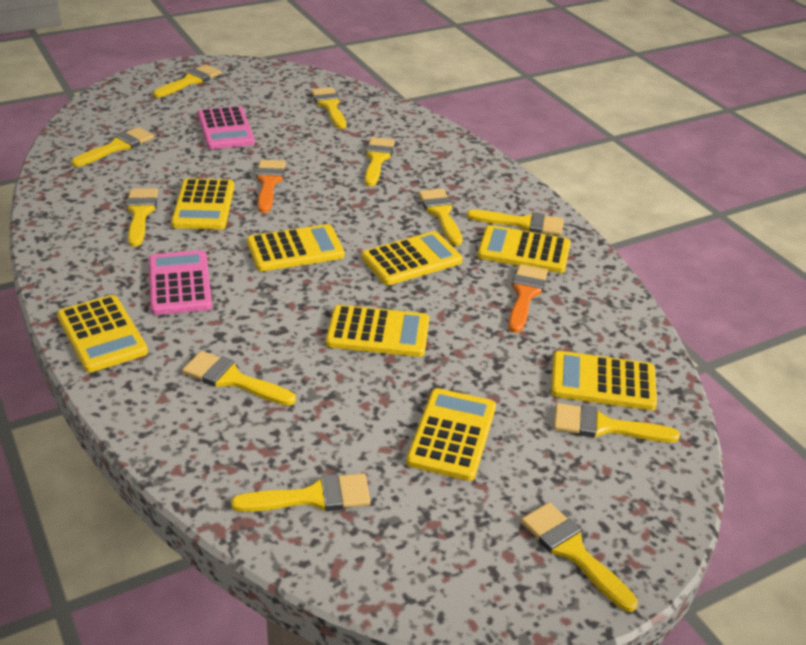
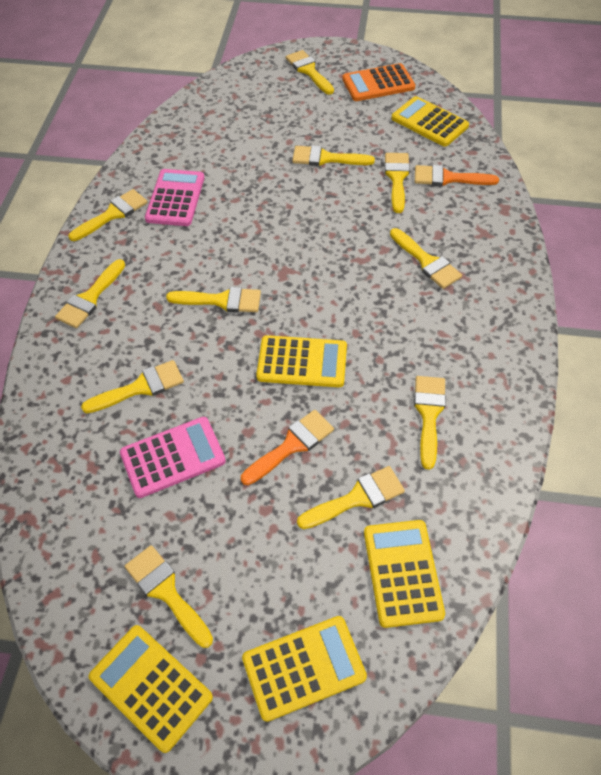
orange calculator: none = 0 -> [342,63,415,101] = 1
yellow calculator: [57,295,148,373] [171,178,234,230] [247,224,345,271] [326,305,429,357] [362,231,463,285] [406,388,496,481] [478,225,571,273] [551,351,657,410] = 8 -> [89,625,213,753] [242,616,367,722] [256,335,347,387] [364,520,445,628] [391,96,469,147] = 5

